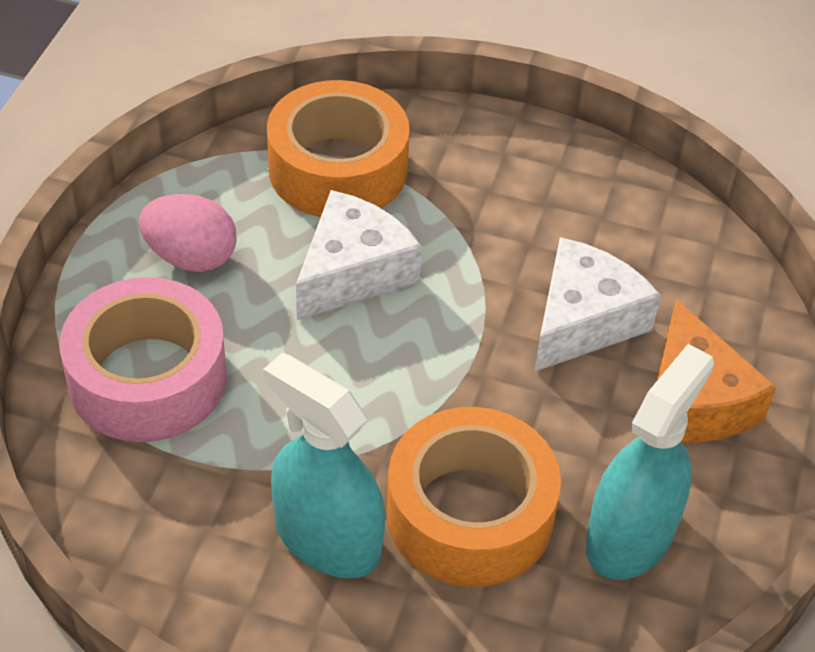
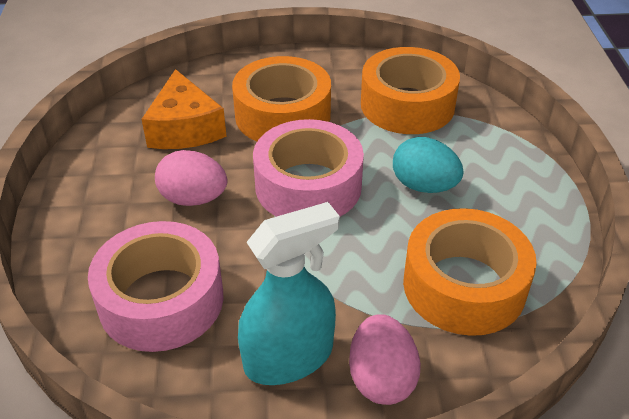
orange tape: [267,80,410,217] [387,407,561,587] = 2 -> [232,56,331,141] [361,47,460,134] [403,208,537,336] = 3
pink egg: [139,194,237,272] = 1 -> [155,150,227,206] [349,314,421,405] = 2
pink tape: [60,277,227,442] = 1 -> [88,221,224,352] [253,119,364,217] = 2
turquoise egg: none = 0 -> [393,137,464,193] = 1
turquoise spray bottle: [263,353,385,578] [586,344,714,580] = 2 -> [238,202,340,385] = 1
white cheese: [296,190,422,320] [534,237,661,372] = 2 -> none = 0

